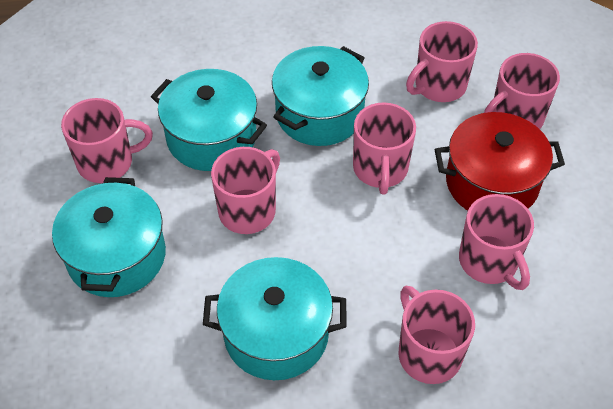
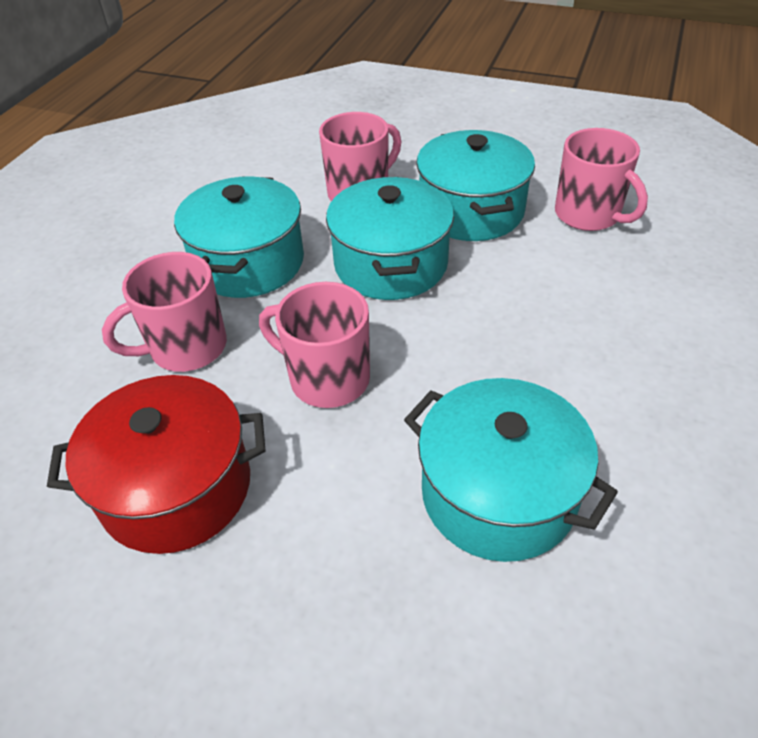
pink mug: [61,98,153,183] [211,147,280,234] [353,103,416,194] [398,286,475,384] [406,21,478,102] [459,194,534,290] [484,53,560,129] = 7 -> [102,252,227,372] [259,282,370,408] [319,112,402,201] [555,128,648,231] = 4

